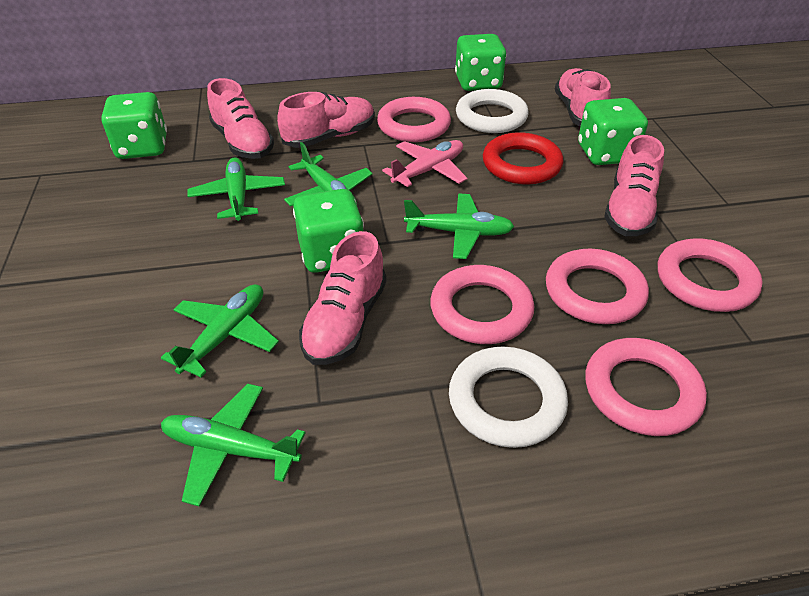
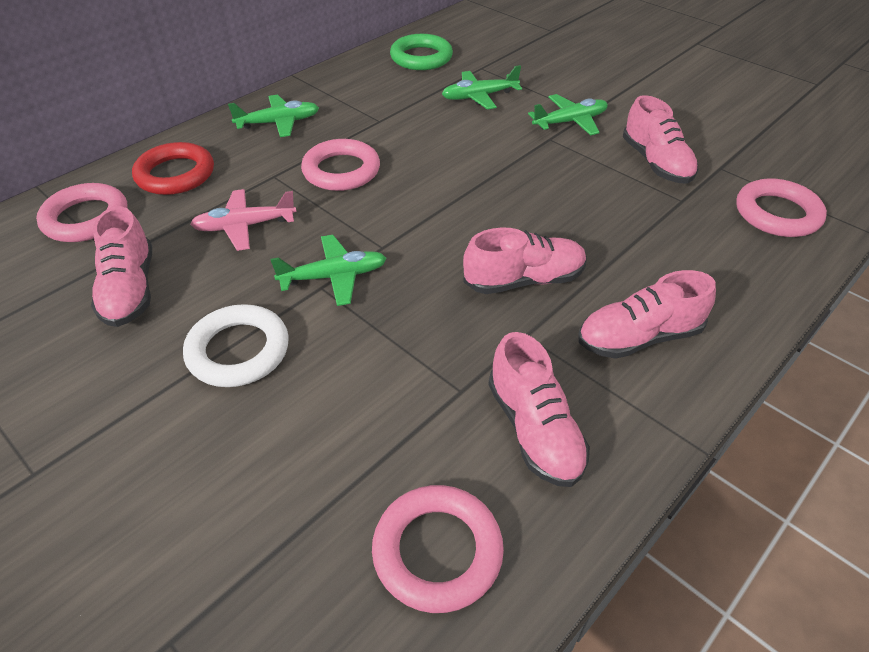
green dice: [101,92,167,159] [293,189,364,273] [455,34,506,91] [578,98,648,165] = 4 -> none = 0
green plane: [161,284,279,377] [161,384,305,506] [187,157,285,221] [284,142,373,206] [404,193,514,259] = 5 -> [228,95,319,137] [270,235,387,306] [442,65,522,109] [528,94,608,136] = 4
green ring: none = 0 -> [390,34,453,70] = 1
pink ring: [377,97,451,142] [430,265,534,344] [546,249,649,324] [585,338,707,436] [658,238,763,312] = 5 -> [36,183,128,242] [301,139,380,191] [372,485,504,613] [736,179,827,237] = 4
white ring: [449,346,568,448] [456,89,529,133] = 2 -> [183,304,289,387] = 1

